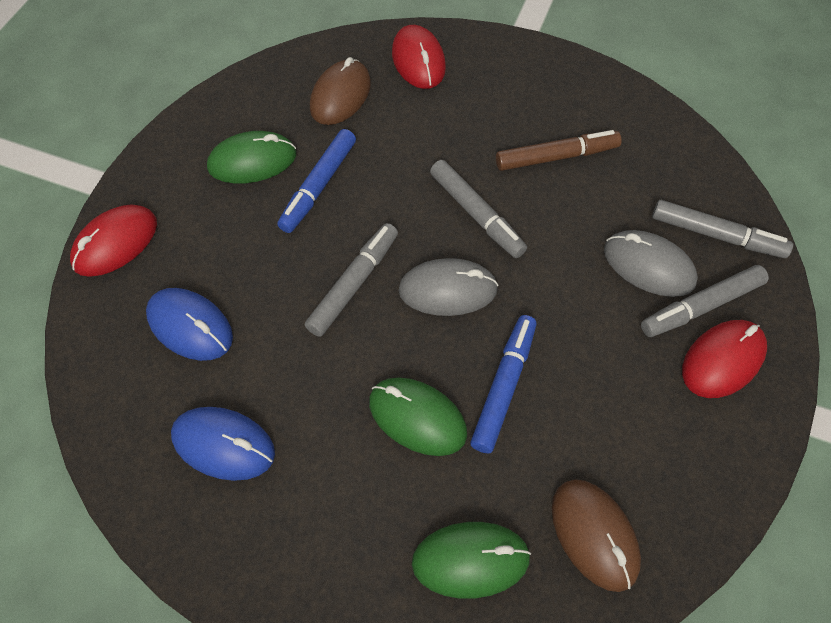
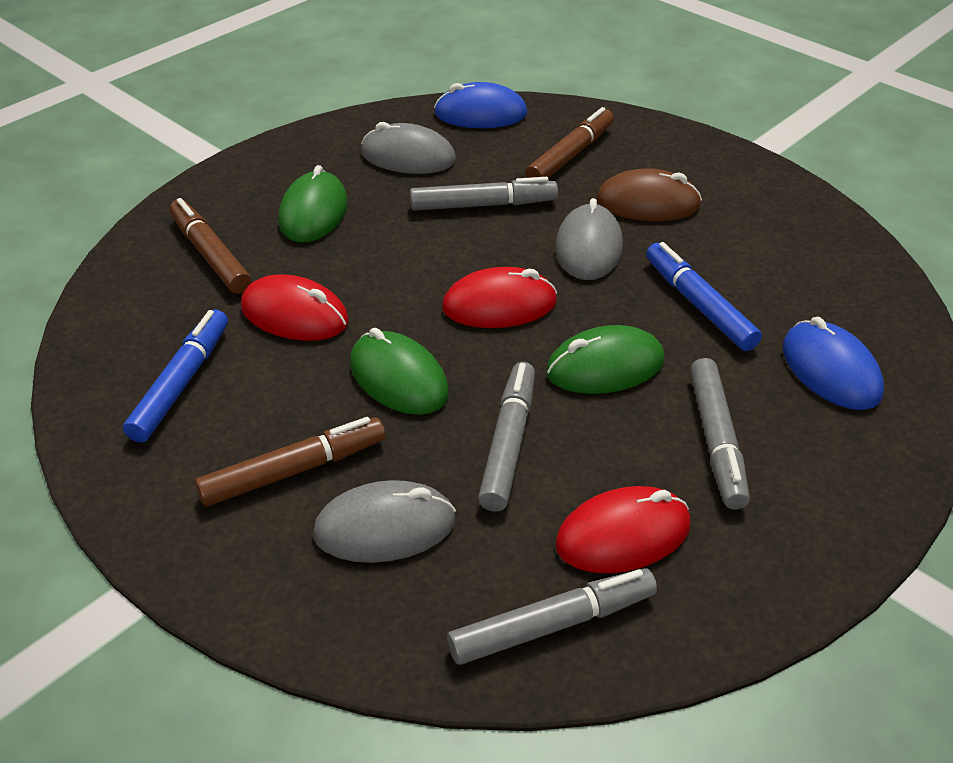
brown marker: [496,130,622,171] = 1 -> [170,198,251,294] [195,417,385,506] [525,107,614,178] = 3
brown mouse: [310,57,371,125] [552,479,641,592] = 2 -> [596,168,702,221] = 1
grey mouse: [398,258,499,316] [604,230,698,297] = 2 -> [313,480,456,563] [361,122,456,174] [555,198,623,280] = 3

